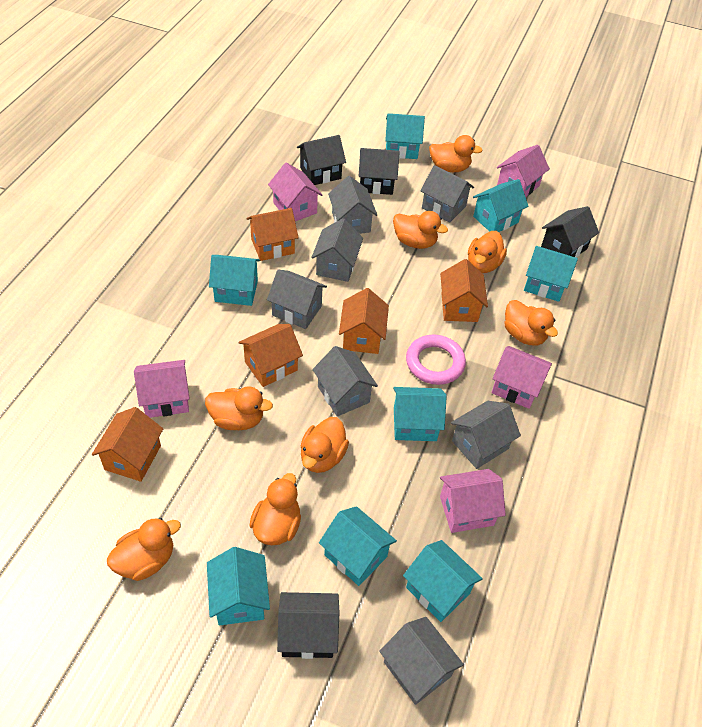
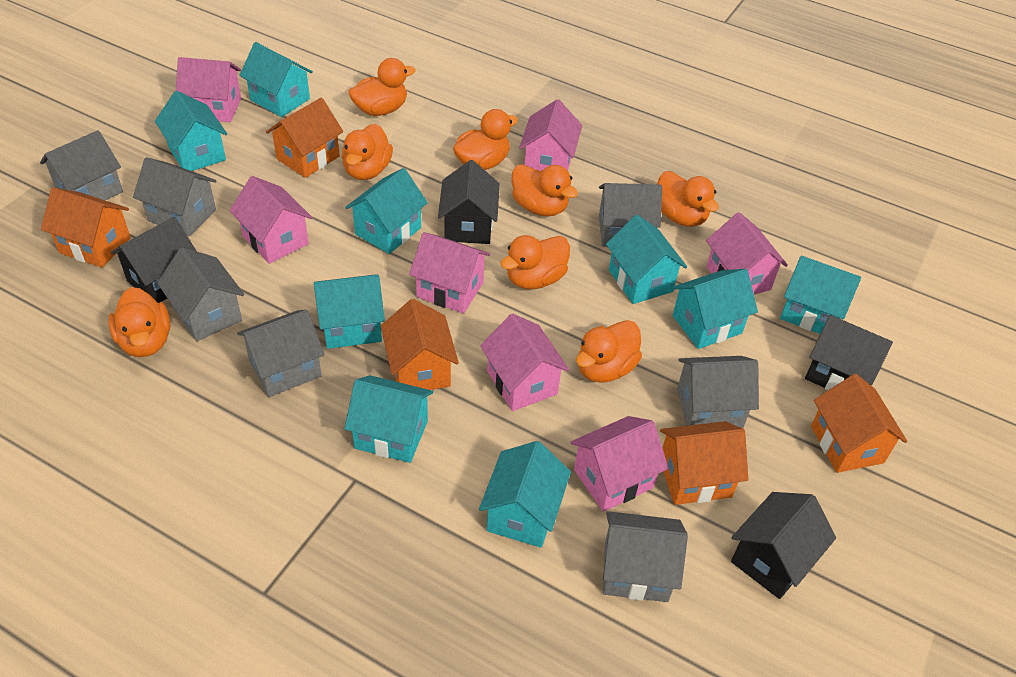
pink house: [134,360,190,418] [268,163,322,221] [440,469,506,533] [492,346,552,409] [497,145,550,197] = 5 -> [176,57,241,122] [230,176,312,264] [409,232,490,314] [480,314,569,411] [519,99,582,171] [571,416,669,512] [706,212,788,295] = 7
pink ring: [406,335,466,385] = 1 -> none = 0
turquoise house: [207,547,270,626] [209,255,260,306] [319,506,397,586] [385,113,425,159] [393,387,447,441] [403,540,483,622] [473,179,528,232] [524,246,578,302] = 8 -> [155,91,227,171] [239,42,313,117] [314,275,385,349] [344,375,433,463] [345,168,428,254] [479,441,571,548] [606,215,687,304] [672,269,758,349] [780,256,861,334] = 9

